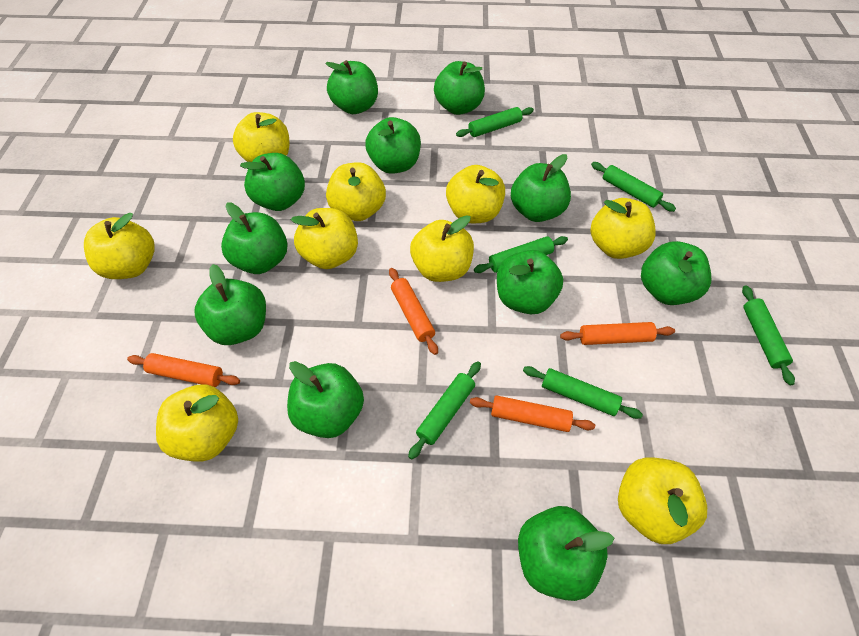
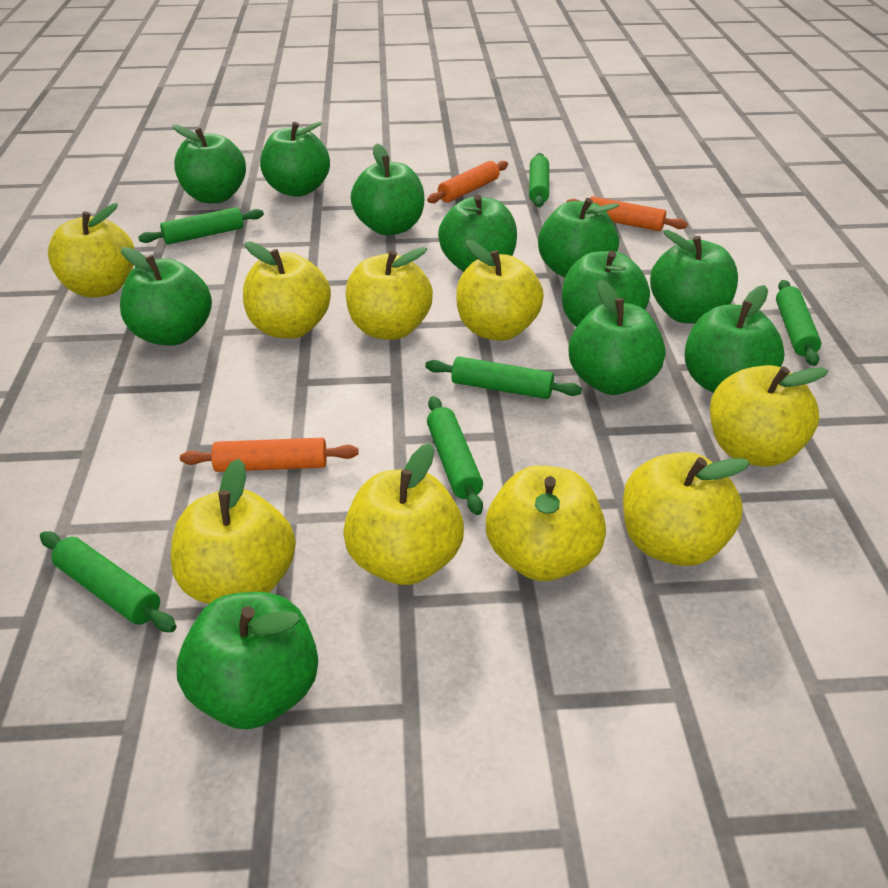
orange rolling pin: [127,353,240,387] [389,268,438,355] [470,395,595,432] [560,322,675,345] = 4 -> [180,438,359,472] [427,161,508,203] [566,196,688,231] = 3

